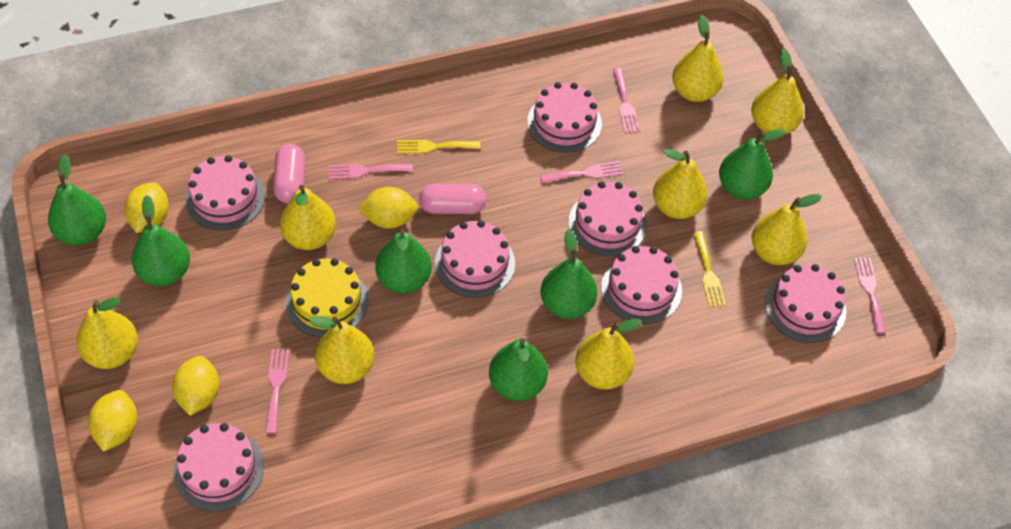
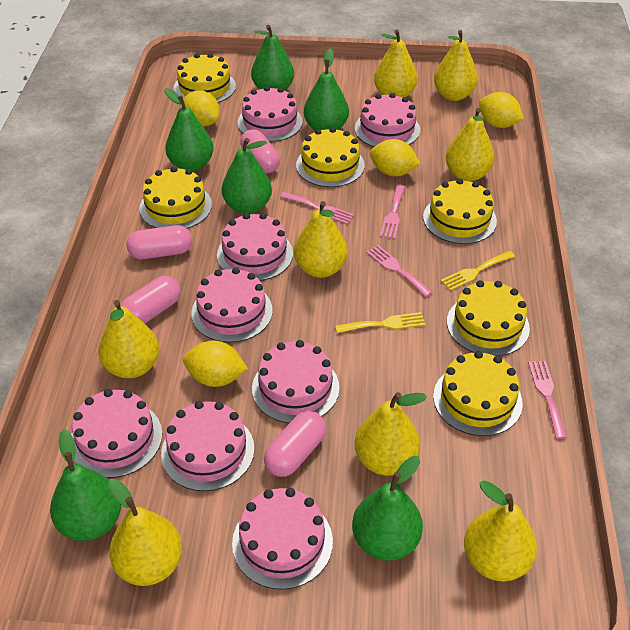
pink cake: [173,423,264,511] [185,155,265,231] [435,220,515,298] [527,82,602,153] [569,181,647,257] [601,246,682,324] [765,264,846,343] = 7 -> [71,389,162,478] [161,401,254,491] [191,267,273,343] [217,213,293,281] [232,488,333,590] [238,86,303,142] [252,340,339,423] [355,93,420,147] = 8
pink capsule: [273,144,305,204] [419,184,486,214] = 2 -> [120,276,181,324] [126,225,192,259] [240,129,280,173] [264,411,326,477] = 4
pink fork: [265,349,289,433] [328,164,413,179] [540,161,624,183] [613,68,640,133] [854,258,886,333] = 5 -> [280,192,355,224] [366,245,433,297] [380,185,405,239] [528,361,567,439] = 4
yellow cake: [286,258,369,338] = 1 -> [139,167,212,229] [174,53,236,103] [296,127,365,187] [423,178,497,244] [433,351,523,436] [447,280,530,356] = 6

